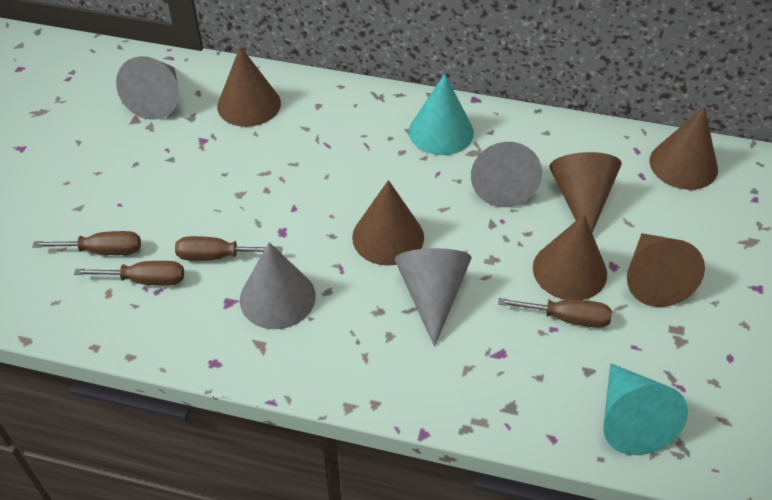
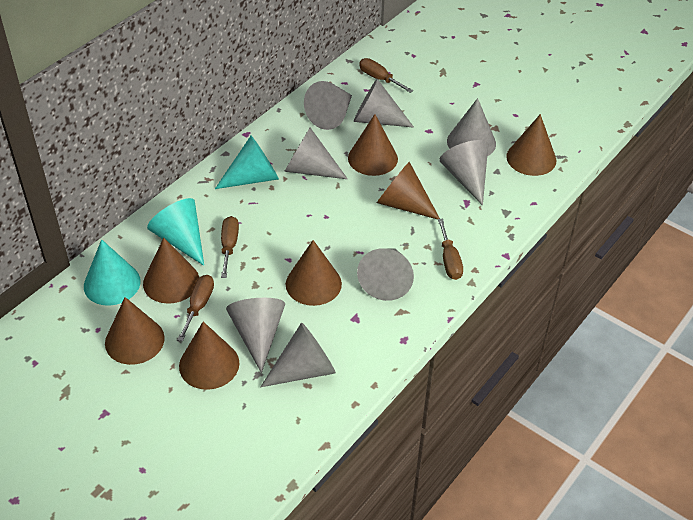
brown cone: [217,46,281,127] [352,180,424,266] [533,215,607,300] [549,152,621,232] [627,233,705,307] [649,107,718,190] = 6 -> [105,297,165,365] [143,238,199,304] [179,322,239,390] [286,240,342,306] [348,114,398,176] [377,162,440,219] [506,114,557,176] = 7
grey cone: [116,56,179,120] [240,242,316,329] [395,248,472,346] [471,142,542,207] = 4 -> [226,298,285,373] [261,322,336,387] [284,128,348,179] [304,81,352,130] [354,79,414,128] [357,248,414,301] [439,140,488,206] [447,98,496,156] = 8
turquoise cone: [409,74,474,155] [603,363,688,455] = 2 -> [84,239,141,306] [147,198,204,266] [215,136,279,189] = 3

